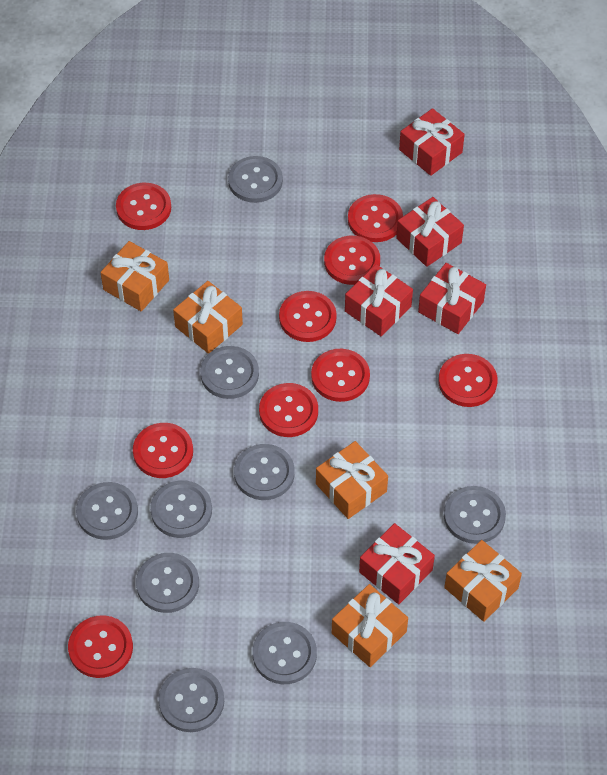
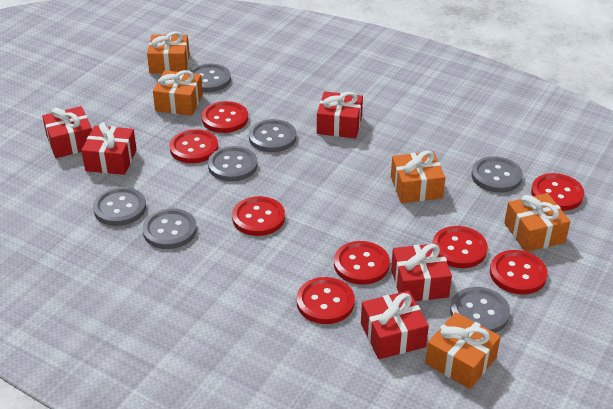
grey button: [76,482,138,540] [136,553,199,613] [150,480,212,538] [159,668,224,732] [200,346,259,399] [228,156,283,203] [234,444,295,500] [253,622,317,684] [444,486,506,544] = 9 -> [93,187,146,226] [142,208,197,249] [189,63,231,92] [208,146,258,181] [249,119,296,152] [450,287,510,333] [471,156,523,193] = 7
red button: [68,615,133,678] [116,183,171,230] [133,423,193,478] [259,383,318,437] [279,291,337,342] [311,349,370,402] [324,236,380,285] [348,194,403,242] [438,354,498,407] = 9 -> [169,129,218,163] [202,101,248,133] [232,196,285,236] [297,277,355,324] [334,241,390,285] [432,226,488,268] [490,250,548,295] [531,173,584,211] = 8

